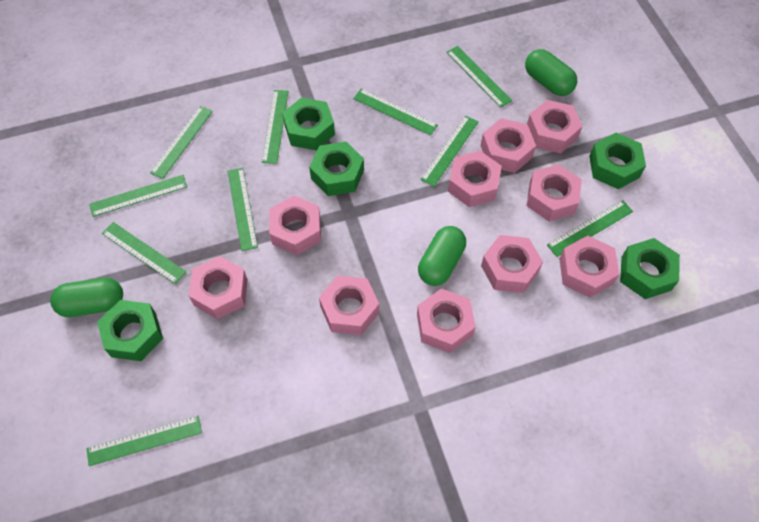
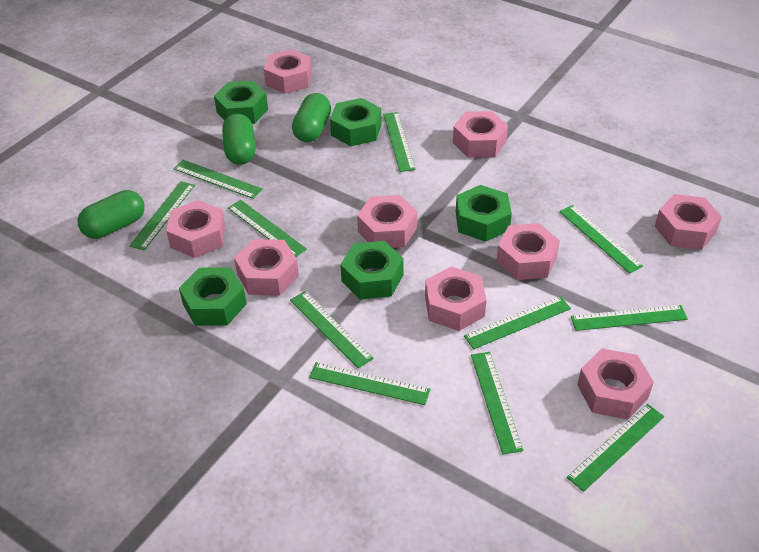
green ruler: [86,416,202,466] [89,175,187,217] [102,222,187,284] [150,106,213,179] [228,168,258,251] [262,90,289,164] [353,89,438,136] [420,116,479,187] [446,46,512,108] [547,200,633,257] = 10 -> [129,181,195,251] [173,160,262,199] [228,200,307,257] [290,291,374,368] [309,362,430,405] [383,112,416,172] [464,296,571,349] [471,352,523,454] [559,205,643,274] [567,404,664,492] [571,305,688,331] = 11
pink nut: [189,256,248,319] [269,195,321,255] [319,275,379,335] [417,288,476,353] [448,151,502,207] [481,118,536,173] [481,235,543,293] [526,164,582,221] [527,100,583,154] [559,236,619,298] = 10 -> [166,200,226,258] [234,239,299,296] [264,49,312,94] [357,195,417,248] [425,266,486,331] [453,111,508,157] [496,223,560,280] [577,348,654,419] [655,194,722,250] = 9

